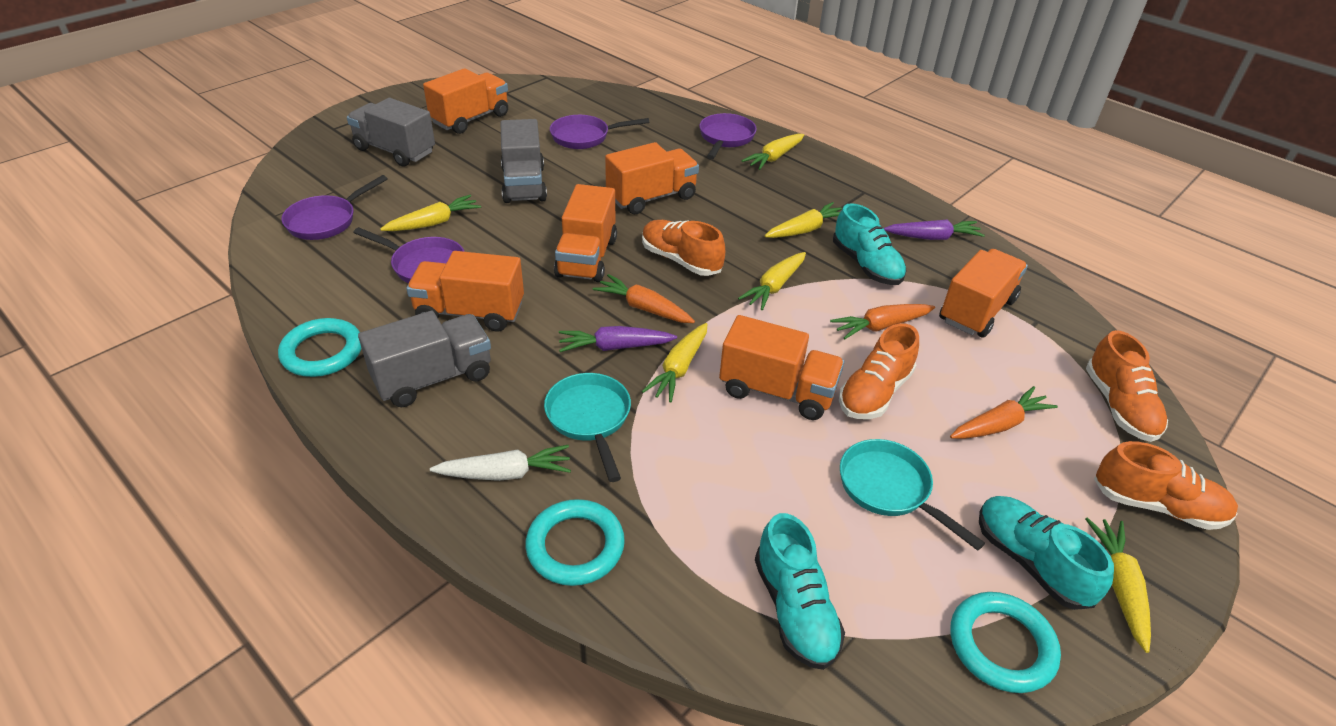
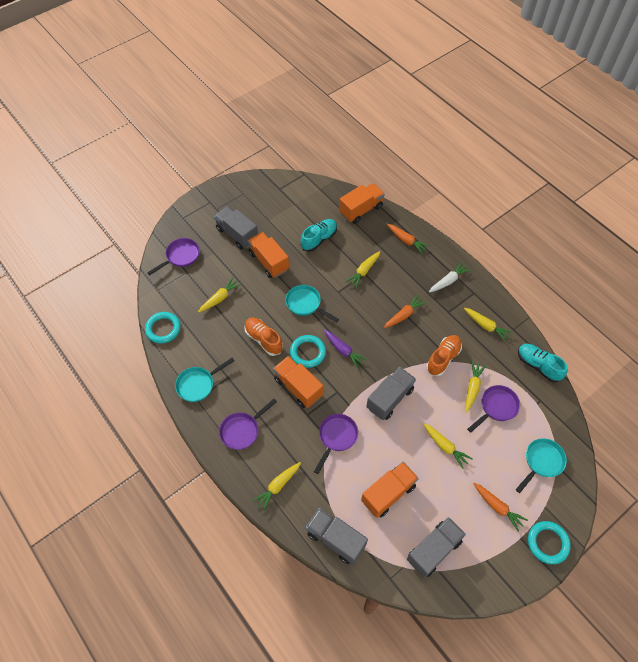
grey truck: [347,98,435,167] [358,311,491,407] [501,119,547,203] = 3 -> [214,206,258,249] [306,508,368,565] [366,367,416,420] [407,517,466,578] = 4
orange shoe: [642,220,725,276] [839,323,919,419] [1086,330,1168,442] [1094,441,1238,530] = 4 -> [244,317,283,356] [426,335,462,376] = 2
orange truck: [406,251,524,332] [423,68,508,134] [554,184,617,282] [605,142,699,214] [719,315,844,420] [939,249,1028,338] = 6 -> [247,232,289,278] [273,356,323,408] [339,183,385,224] [361,462,419,518] = 4
purple carrot: [559,326,677,352] [884,220,985,240] = 2 -> [324,330,367,369] = 1
turquoise pan: [544,373,631,482] [840,439,985,551] = 2 -> [175,358,235,402] [285,285,339,323] [516,438,567,493] = 3
turquoise shoe: [755,513,845,670] [833,203,907,285] [979,496,1114,610] = 3 -> [301,219,337,252] [518,344,568,382] = 2

